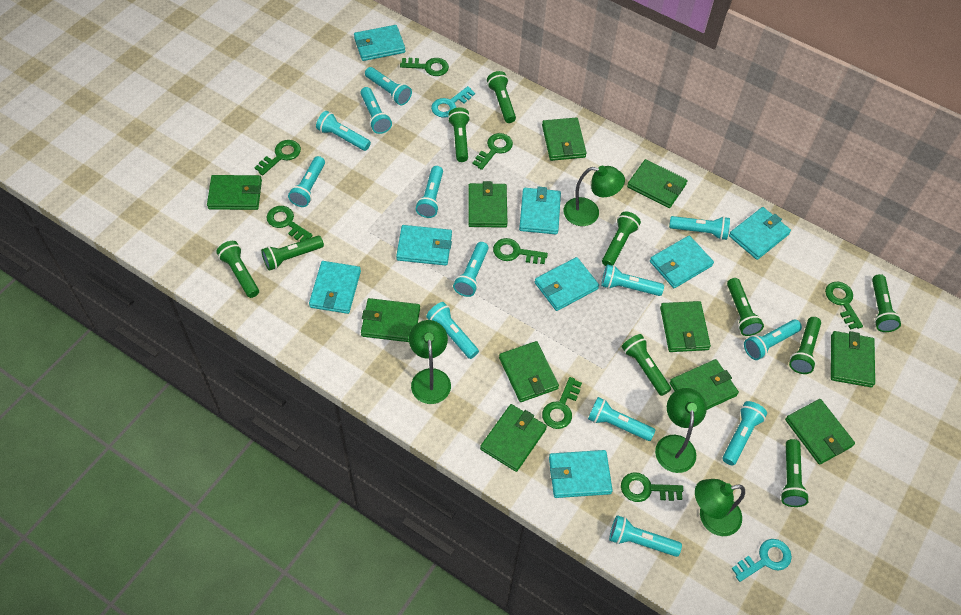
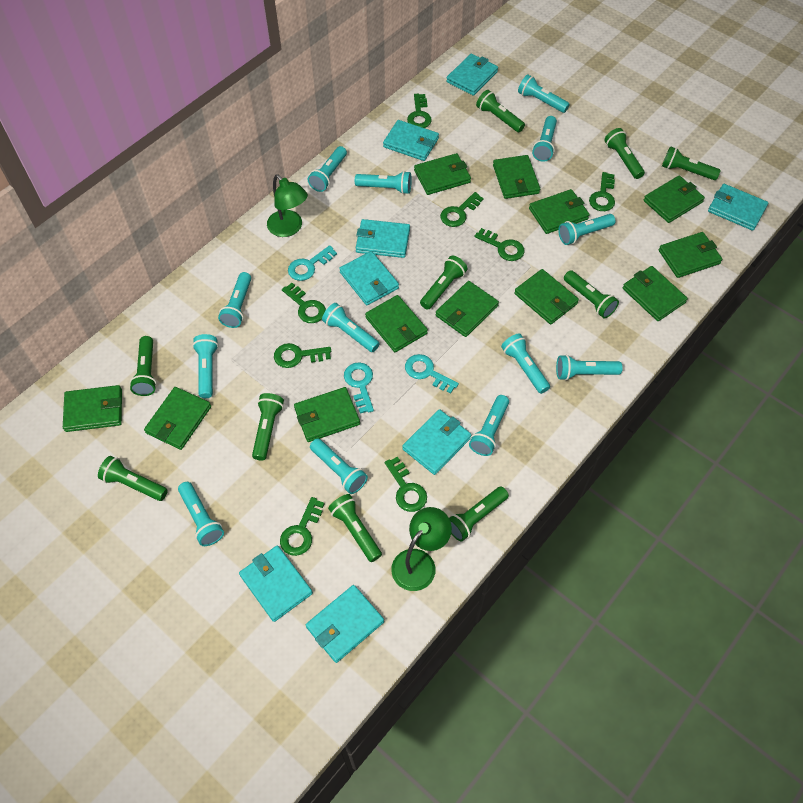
green lamp: [409,320,451,404] [564,166,625,226] [655,388,707,473] [695,479,745,536] = 4 -> [267,174,308,237] [391,507,452,591] = 2
green wallet: [207,175,262,210] [361,298,420,342] [468,181,507,228] [480,404,547,472] [499,341,559,402] [542,117,586,161] [627,159,687,208] [660,301,711,352] [670,359,739,410] [785,399,855,465] [831,331,875,387] = 11 -> [63,385,122,432] [144,387,211,450] [294,387,360,442] [365,295,428,352] [414,153,471,195] [436,281,499,337] [493,155,540,199] [514,269,579,324] [529,189,590,234] [623,266,688,321] [643,176,705,223] [659,232,723,278] = 12
turquoise key: [431,86,475,118] [731,539,792,582] = 2 -> [288,245,337,281] [344,362,374,414] [405,354,459,394] = 3

